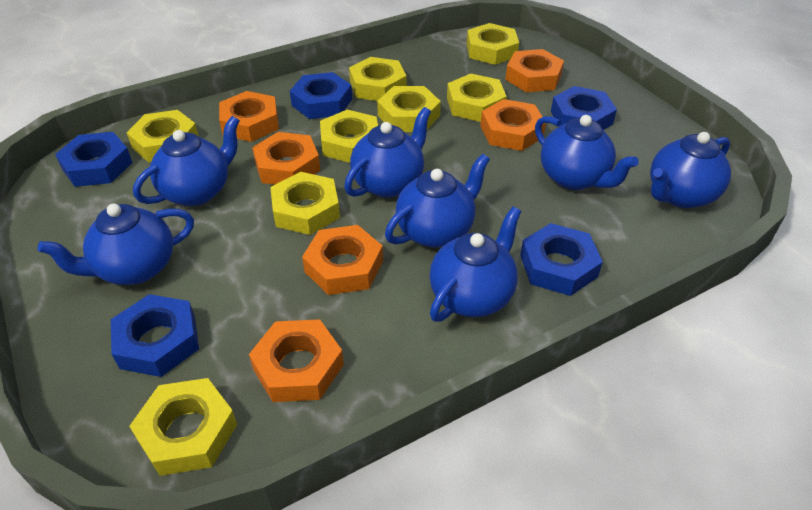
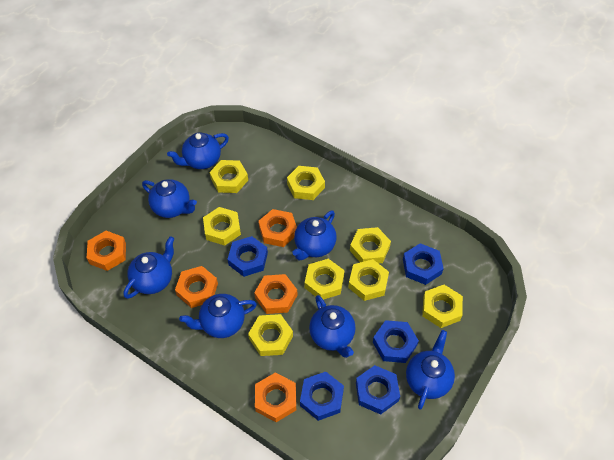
orange nut: [219,91,279,142] [249,319,344,402] [252,132,320,185] [302,225,383,295] [480,99,546,151] [505,49,564,92] = 6 -> [87,231,126,271] [175,266,218,308] [254,274,297,314] [255,372,296,422] [258,209,297,247] = 5

